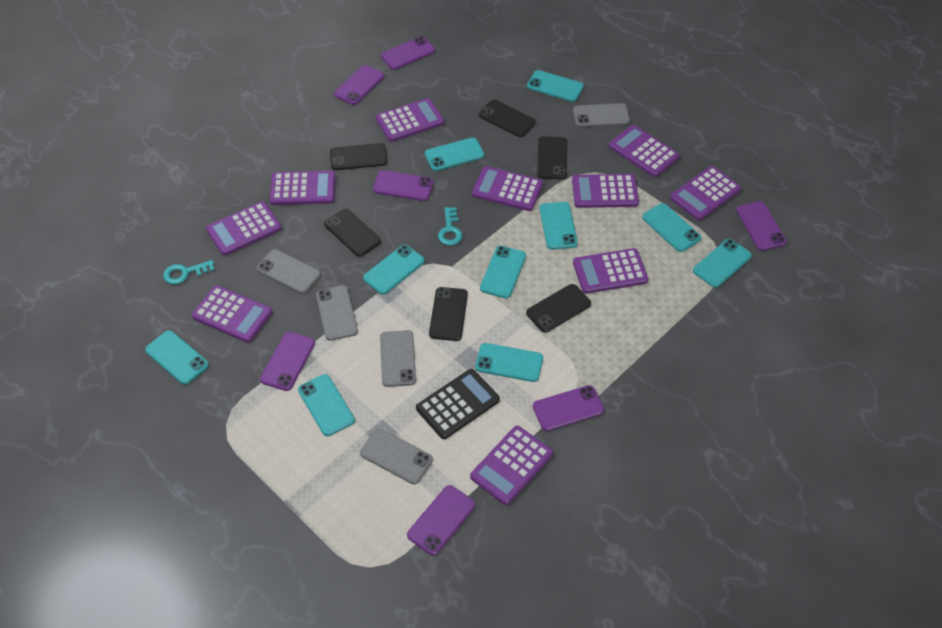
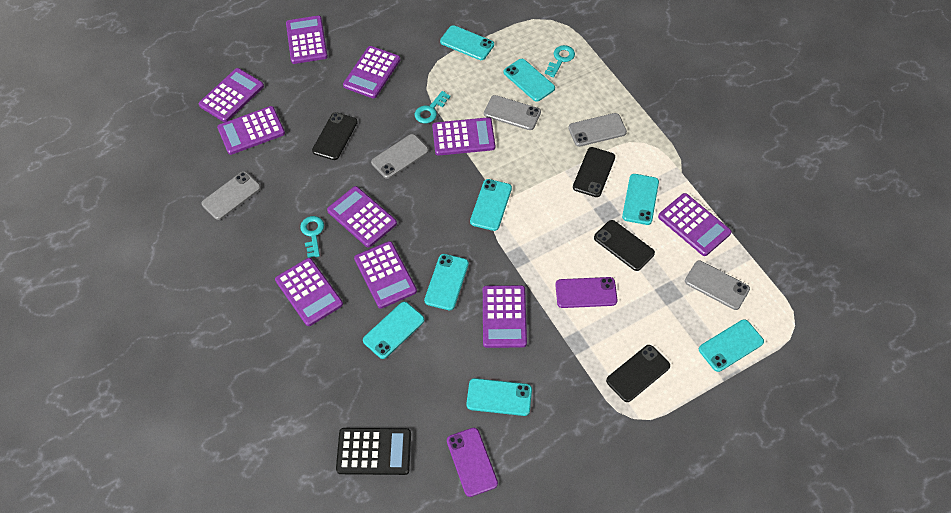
black phone: [324,209,381,257] [330,143,387,170] [429,287,468,341] [479,100,536,137] [526,284,591,333] [537,136,567,179] = 6 -> [312,112,358,160] [573,147,615,197] [594,220,655,271] [606,345,670,402] = 4
purple phone: [260,332,315,391] [334,65,384,105] [373,170,434,201] [381,36,435,70] [407,485,475,555] [533,385,604,431] [736,201,787,251] = 7 -> [447,428,498,497] [555,277,618,308] = 2
turquoise key: [163,260,215,284] [438,207,463,245] = 2 -> [300,216,324,258] [415,91,451,123] [545,45,575,78] = 3
turquoise phone: [145,330,209,385] [298,374,355,436] [363,245,425,295] [425,137,484,171] [475,343,543,382] [480,246,526,298] [527,70,584,102] [540,202,578,250] [642,203,701,252] [693,239,752,288] = 10 -> [363,302,424,359] [424,254,469,310] [440,25,494,60] [466,378,532,416] [470,179,512,231] [504,59,555,102] [622,174,659,225] [699,319,764,372] = 8

